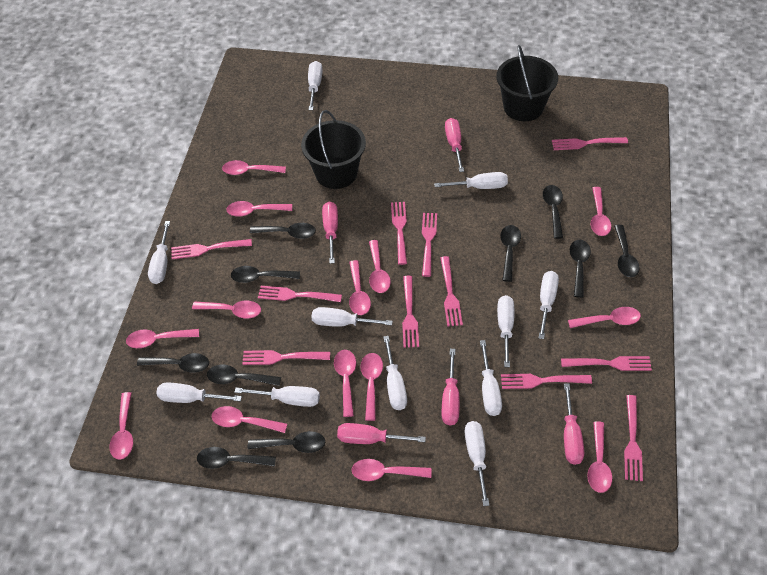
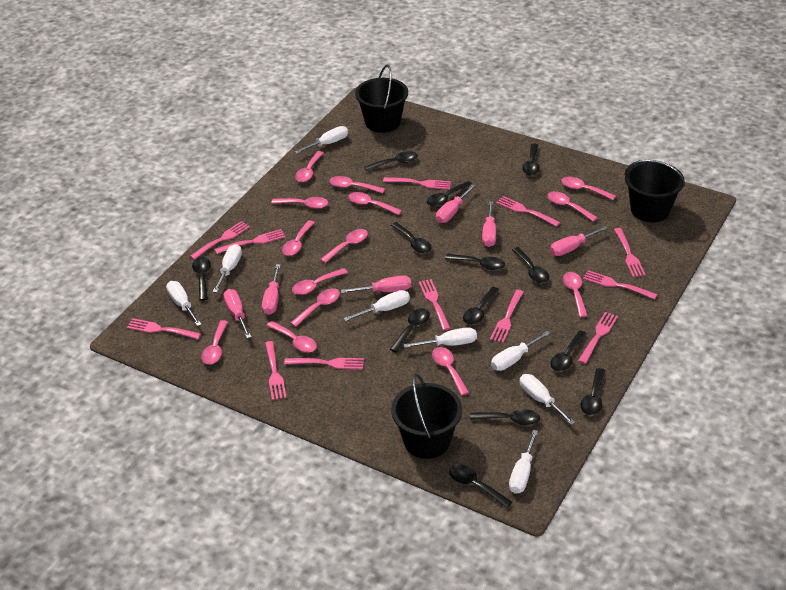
black bucket: [301,110,366,189] [497,45,558,121] = 2 -> [355,65,408,133] [391,373,462,459] [624,160,685,222] = 3
black spoon: [137,353,209,373] [197,447,276,469] [207,365,281,386] [231,266,300,283] [248,431,325,453] [250,223,316,239] [500,225,521,282] [543,185,563,239] [570,240,591,298] [614,225,639,277] = 10 -> [192,257,211,301] [364,151,418,171] [390,308,430,353] [391,222,432,253] [427,181,473,207] [445,254,505,270] [449,464,512,508] [463,287,499,325] [470,409,540,426] [512,247,549,283] [522,144,540,176] [550,331,587,371] [581,368,605,415] = 13
pink fork: [171,239,252,259] [242,350,330,365] [258,286,342,302] [391,202,407,265] [402,276,419,348] [422,213,437,277] [440,256,463,327] [501,374,592,389] [552,137,628,150] [561,356,652,371] [624,395,643,481] = 11 -> [127,318,201,339] [190,221,250,260] [214,229,285,254] [265,341,287,400] [284,358,364,369] [383,177,451,190] [419,279,451,331] [490,290,524,343] [496,196,560,227] [578,312,618,364] [583,270,658,300] [614,228,646,277] = 12
pink screwdriver: [322,202,338,264] [337,423,426,444] [442,349,460,425] [445,118,464,172] [564,384,584,465] = 5 -> [223,289,251,338] [262,264,281,315] [341,276,411,293] [436,185,475,223] [482,201,496,247] [550,226,608,256] = 6
white screwdriver: [148,221,170,284] [156,382,242,403] [234,386,320,407] [308,61,322,110] [311,307,393,327] [383,336,407,410] [434,172,508,189] [465,421,490,506] [480,340,502,416] [497,295,514,367] [539,271,559,339] = 11 -> [166,281,202,326] [213,244,242,293] [294,126,348,154] [343,290,410,321] [403,327,477,348] [491,331,550,371] [509,430,538,494] [520,374,575,425] = 8

